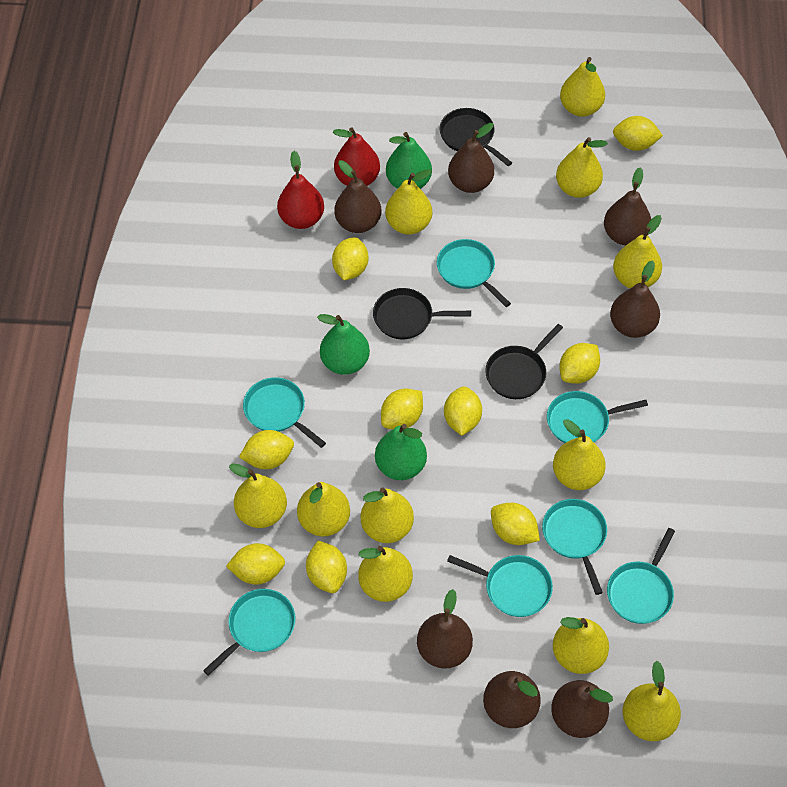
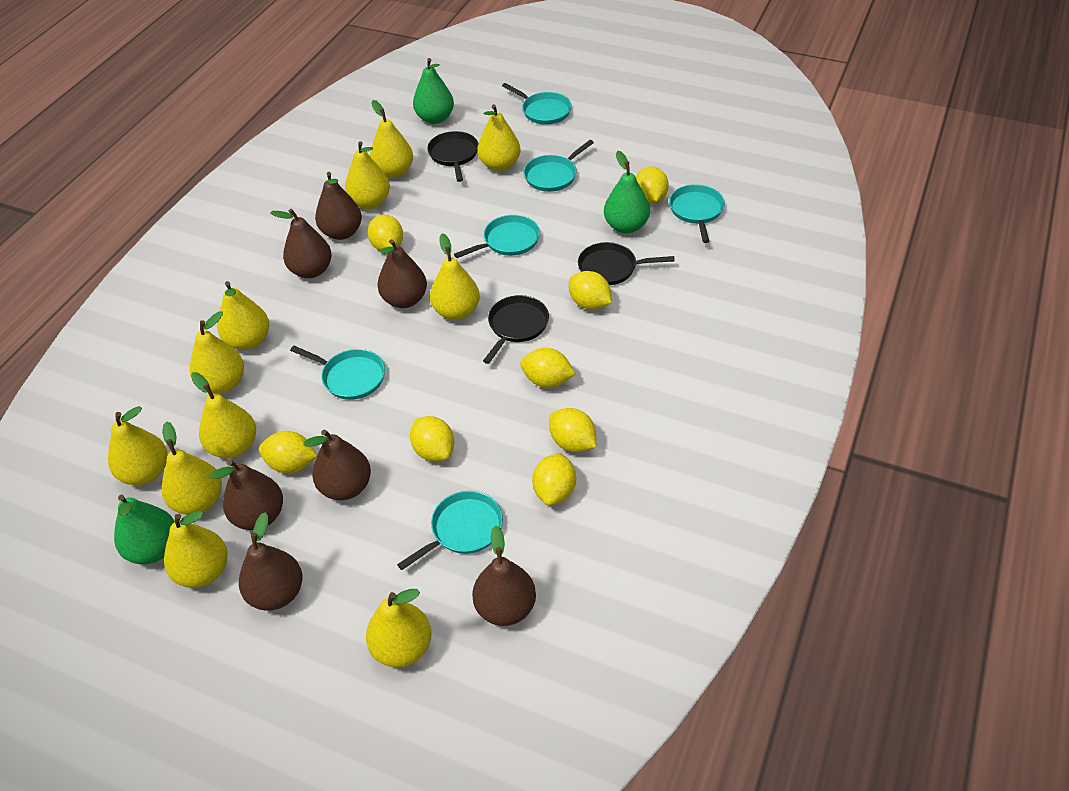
red pear: [277,151,324,229] [333,127,380,186] = 2 -> none = 0
turquoise pan: [203,589,295,676] [243,377,326,448] [437,239,511,307] [447,555,553,617] [542,499,607,595] [547,391,648,443] [607,528,675,624] = 7 -> [290,346,385,400] [397,491,503,570] [454,215,540,258] [502,83,572,125] [524,140,594,192] [669,184,725,243] = 6
yellow lemon: [226,543,285,585] [239,430,294,469] [306,540,347,593] [332,237,368,280] [381,389,423,429] [444,386,482,436] [491,503,540,545] [559,343,600,384] [613,116,663,151] = 9 -> [259,431,317,473] [367,214,403,251] [410,416,455,461] [520,348,575,388] [532,453,576,506] [549,408,596,452] [569,271,612,310] [636,167,669,203] = 8

